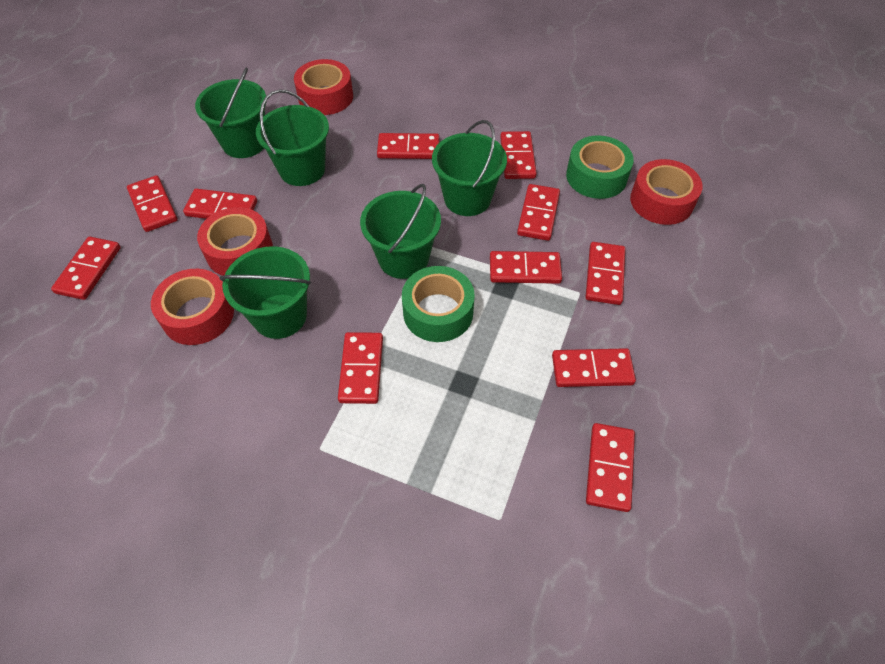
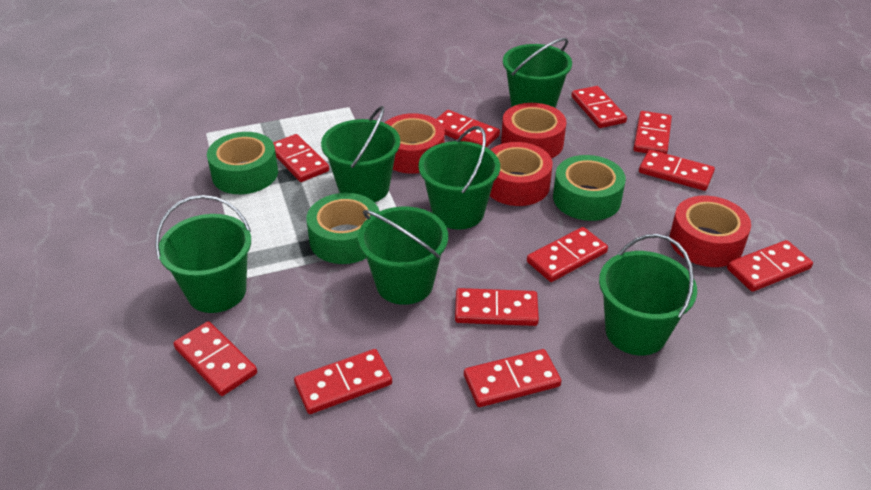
green bucket: [195,67,266,158] [220,246,311,339] [256,89,329,186] [360,184,441,279] [432,120,507,216] = 5 -> [155,195,251,313] [321,106,400,202] [358,207,448,305] [418,126,500,229] [503,38,572,108] [599,234,697,355] = 6
green tape: [402,266,475,342] [566,135,634,199] = 2 -> [207,132,278,194] [306,193,380,264] [553,155,626,221] = 3

